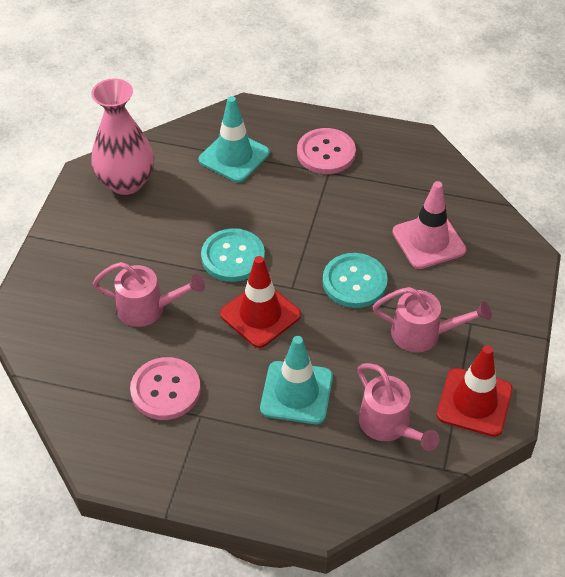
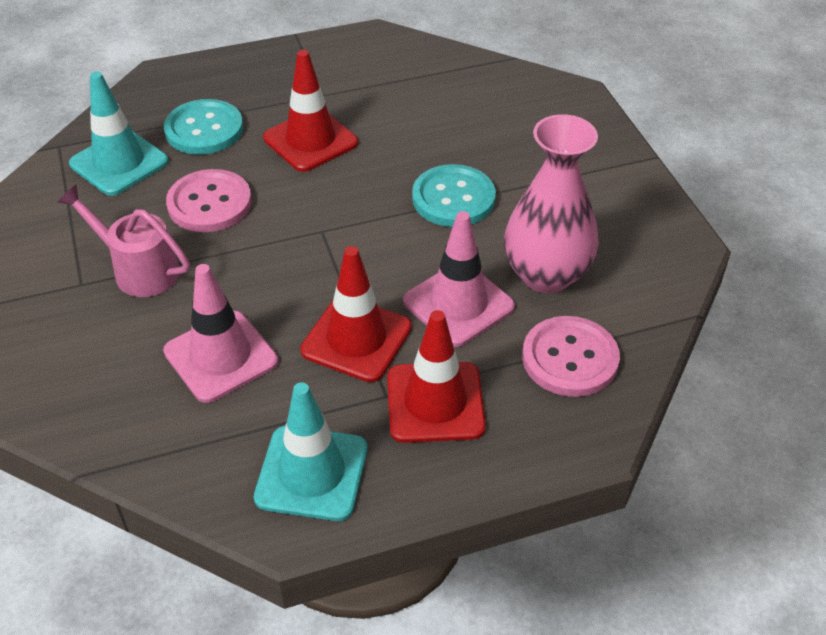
pink traffic cone: [392,181,466,269] = 1 -> [163,264,278,403] [403,211,515,347] = 2
pink watering can: [93,262,205,327] [358,363,439,451] [373,287,492,353] = 3 -> [57,185,190,297] = 1
red traffic cone: [220,256,301,348] [437,345,513,437] = 2 -> [263,50,358,172] [300,246,412,382] [387,310,486,443] = 3

